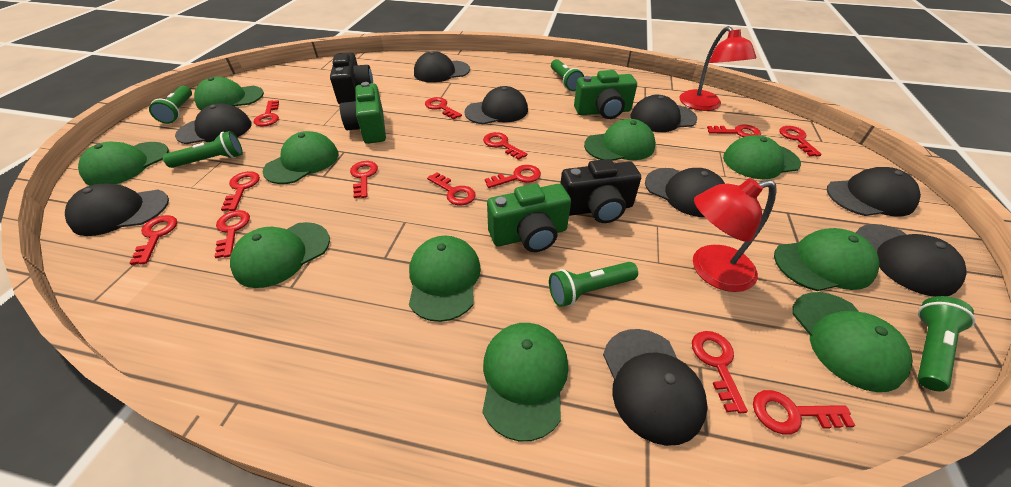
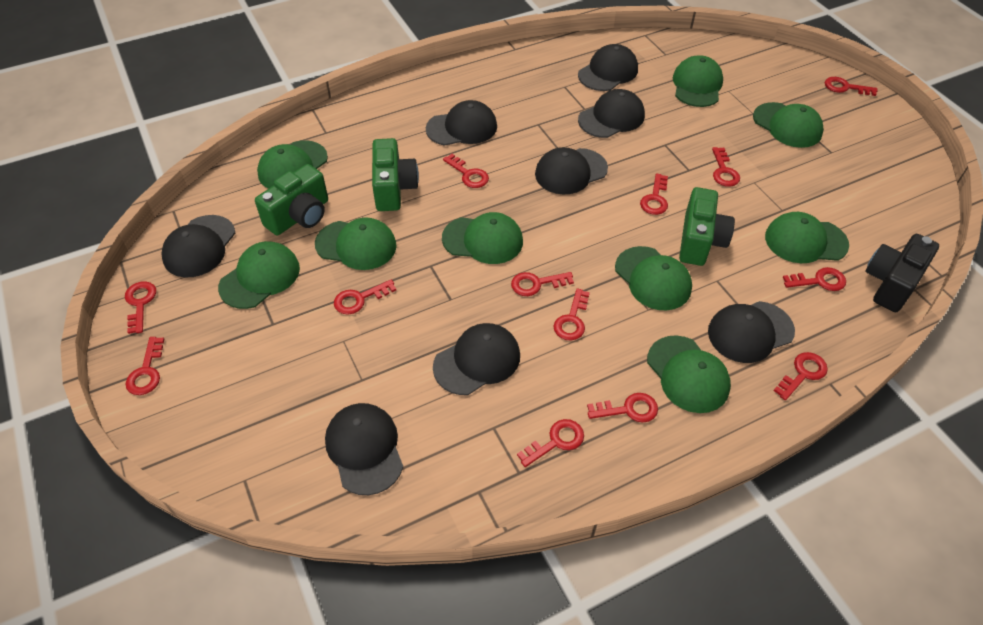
black camera: [330,52,373,105] [560,159,641,223] = 2 -> [865,234,939,312] = 1
black cap: [65,183,169,236] [175,103,252,144] [414,51,470,83] [464,86,528,124] [603,329,708,446] [630,95,697,132] [645,168,725,217] [827,167,921,216] [856,224,967,297] = 9 -> [161,215,235,278] [325,403,403,495] [426,100,497,146] [433,323,520,395] [535,147,608,195] [578,44,638,91] [578,89,645,138] [708,301,795,363] = 8
green cap: [78,142,169,186] [194,77,264,110] [230,222,330,288] [263,131,338,184] [409,236,481,322] [482,323,568,441] [584,119,656,161] [723,135,801,179] [774,228,880,291] [793,292,913,392] = 10 -> [218,241,300,309] [257,140,328,189] [315,217,397,270] [442,212,523,264] [615,246,692,311] [647,335,731,413] [673,55,723,107] [753,102,824,148] [765,212,849,263] = 9
green flashlight: [149,86,192,124] [163,131,243,168] [549,262,638,307] [551,59,584,91] [918,296,975,391] = 5 -> none = 0
red lamp: [679,26,756,111] [693,178,777,292] = 2 -> none = 0

